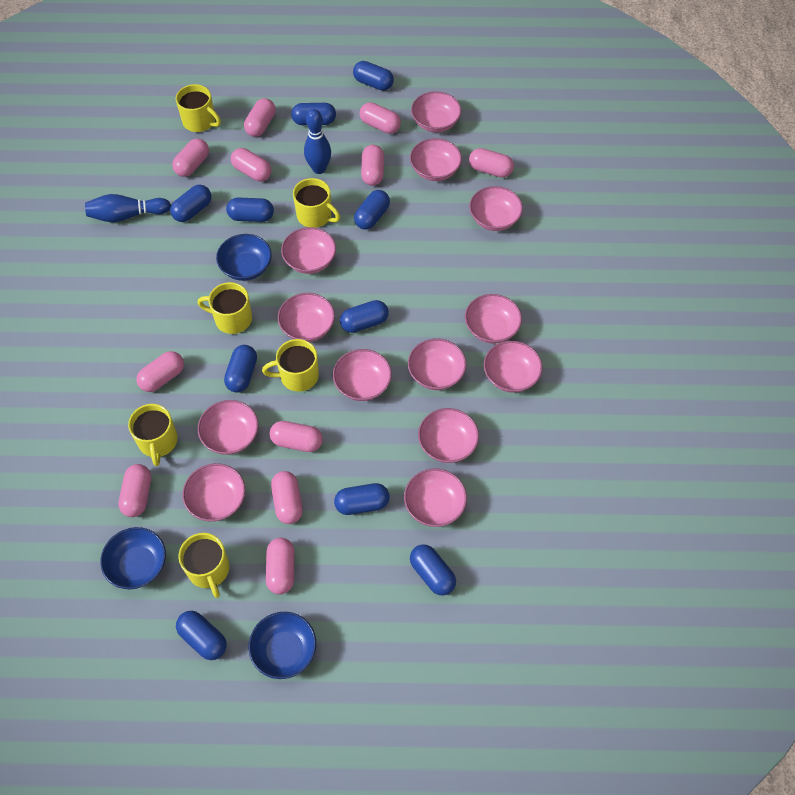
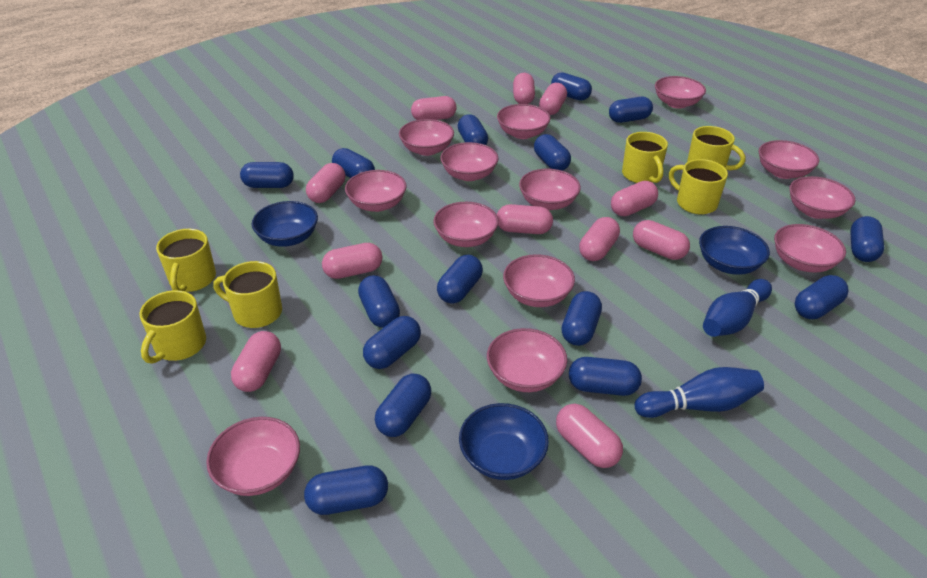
blue capsule: [170,185,211,222] [176,611,227,660] [224,345,257,393] [226,198,274,222] [291,103,336,125] [334,483,390,515] [340,300,389,333] [353,61,394,91] [354,190,390,230] [410,544,456,596] = 10 -> [240,162,294,188] [304,465,388,515] [332,148,375,178] [358,275,400,328] [363,316,421,369] [375,374,431,437] [437,255,483,304] [458,115,488,145] [534,134,571,171] [551,72,592,101] [562,291,602,346] [569,357,642,396] [609,97,653,123] [795,275,849,319] [850,216,884,262] = 15

